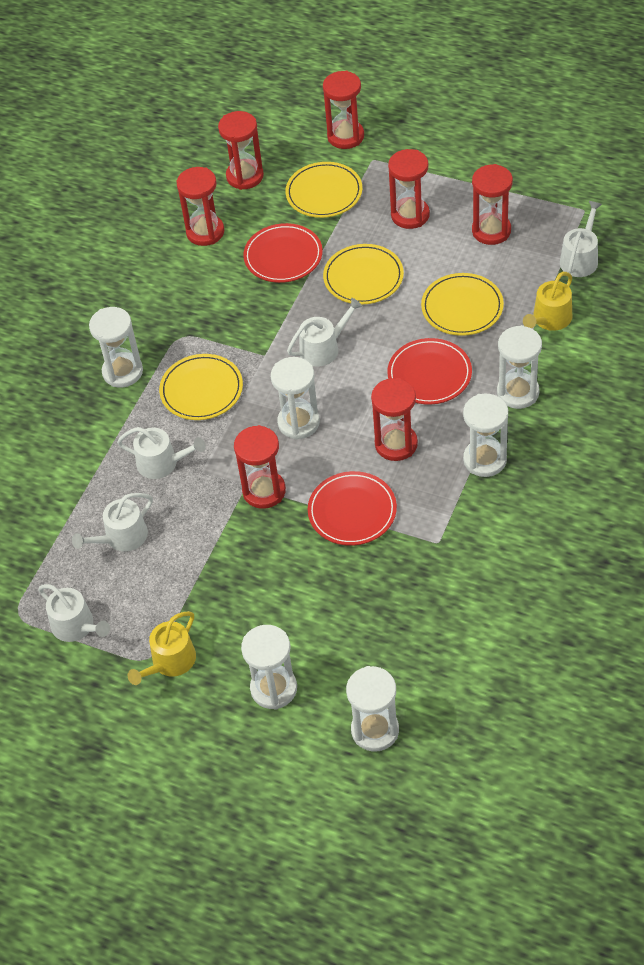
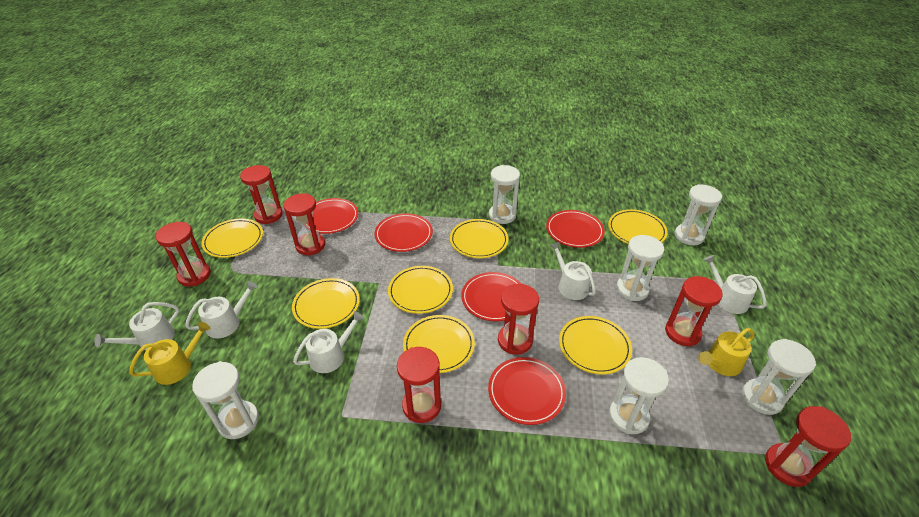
red plate: [243,223,323,283] [308,471,397,546] [387,338,472,405] = 3 -> [307,198,358,234] [374,213,433,252] [461,272,521,321] [488,357,566,425] [546,210,605,248] = 5
yellow plate: [159,354,243,420] [285,162,362,218] [323,244,404,305] [421,273,504,336] = 4 -> [201,218,263,258] [292,278,360,329] [388,266,453,314] [403,315,475,373] [450,219,509,258] [559,316,632,374] [608,209,668,244] = 7

